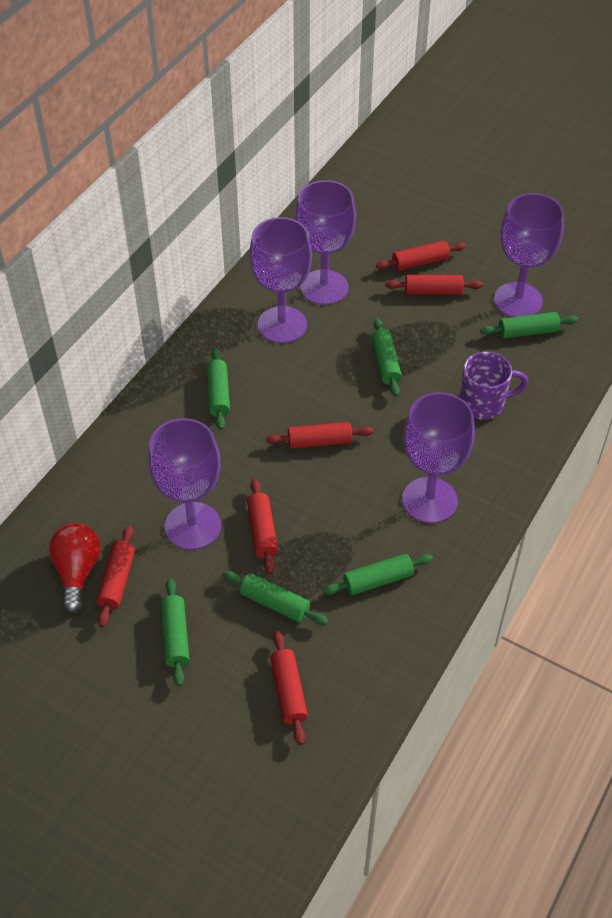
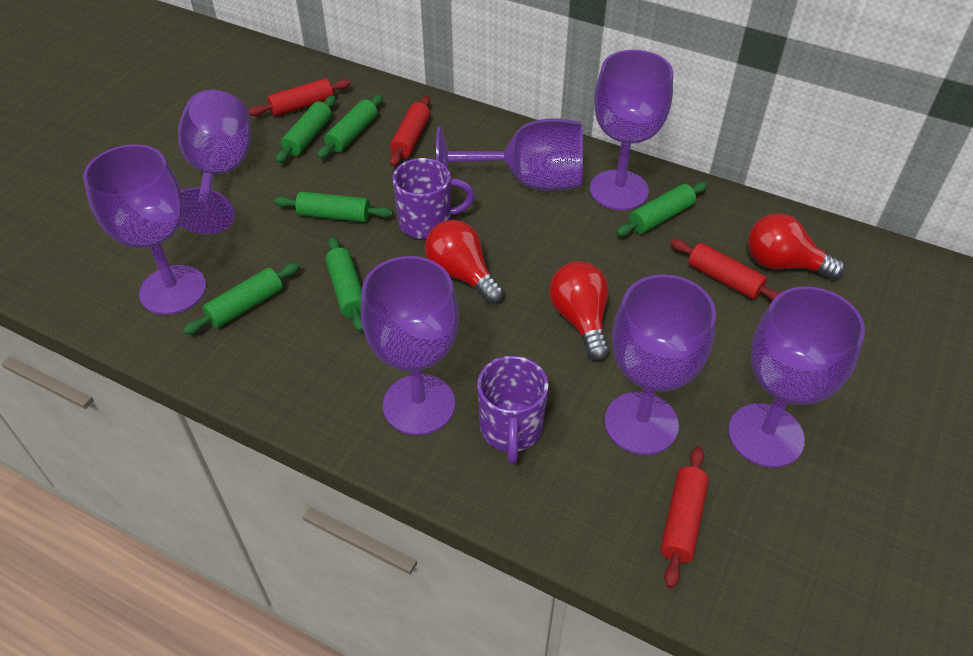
purple goblet: [148,418,221,550] [249,217,312,343] [295,180,356,305] [402,392,475,523] [494,193,564,317] = 5 -> [83,144,206,315] [178,90,251,234] [361,256,459,435] [436,118,583,191] [590,50,673,210] [605,275,716,455] [728,286,865,468] = 7
purple mug: [460,352,528,420] = 1 -> [393,158,475,239] [477,356,549,464] = 2
red light bulb: [49,523,100,613] = 1 -> [425,220,504,304] [549,261,609,361] [748,213,845,280] = 3
red rolling pin: [96,525,135,627] [247,479,278,574] [266,422,373,449] [270,631,308,745] [376,240,466,271] [385,275,483,295] = 6 -> [248,78,351,117] [390,96,430,167] [660,446,709,588] [670,239,781,301] = 4

